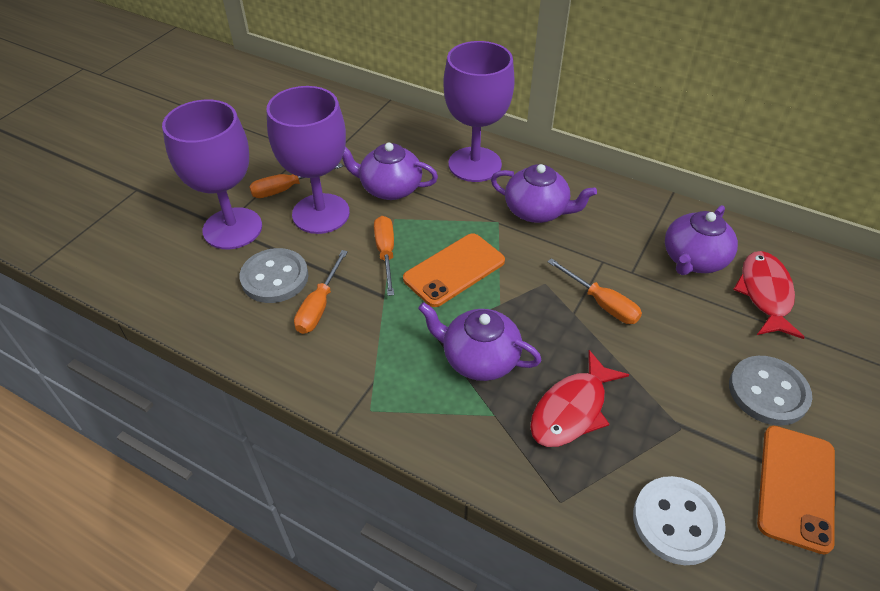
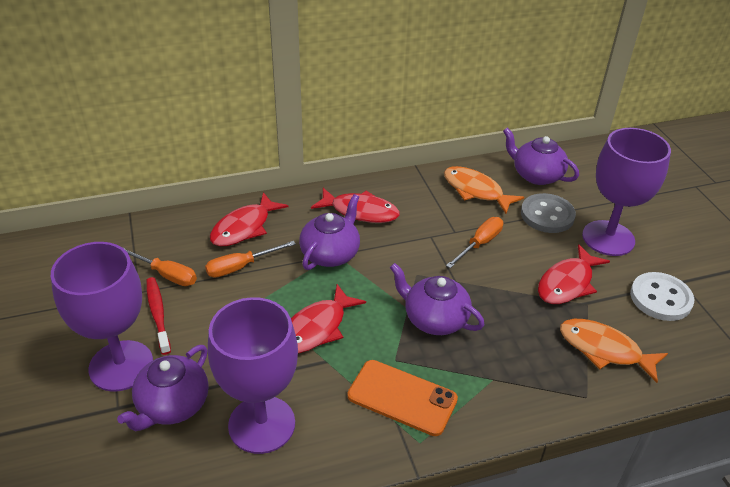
grey button: [240,248,308,303] [729,356,812,426] = 2 -> [521,193,576,233] = 1
orange fish: none = 0 -> [444,166,524,214] [560,319,668,383] = 2
orange phone: [403,233,505,307] [757,426,835,555] = 2 -> [347,360,458,436] = 1
orange screwdriver: [249,163,343,198] [294,250,348,334] [374,216,394,296] [547,258,642,324] = 4 -> [120,246,197,286] [205,241,296,277] [446,217,503,268] = 3
red fish: [530,350,629,447] [733,251,805,339] = 2 -> [210,192,288,246] [291,284,366,353] [311,188,400,223] [538,244,610,304] = 4
red toothbrush: none = 0 -> [146,277,171,355] = 1

